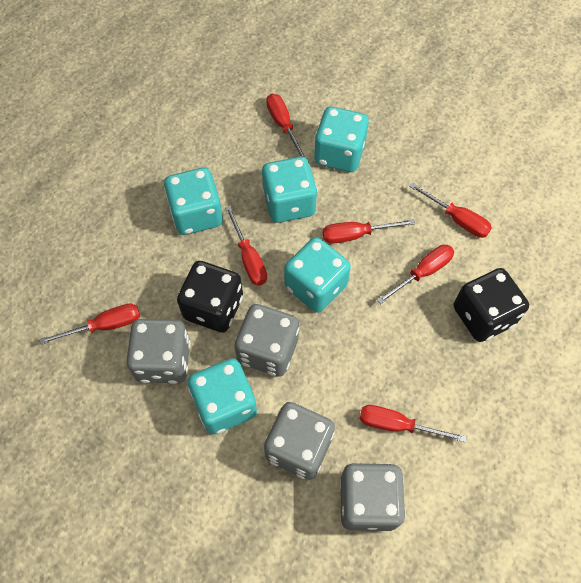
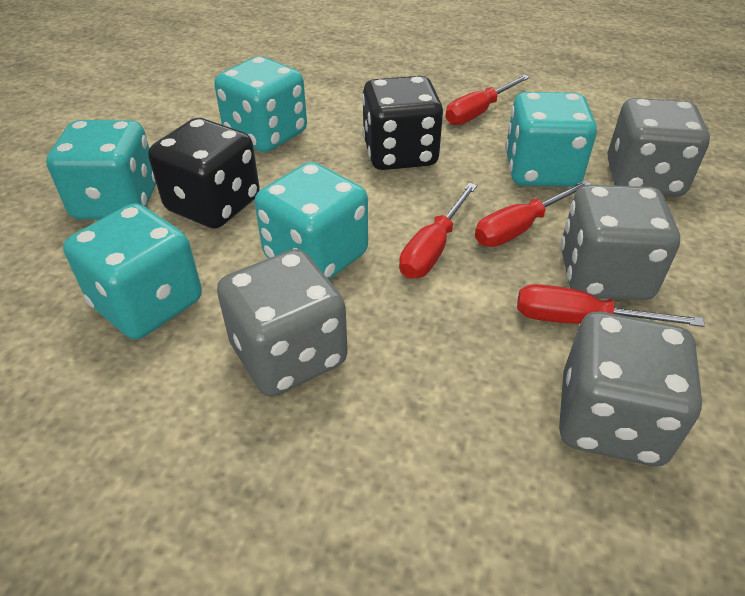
red screwdriver: [40,303,140,345] [225,206,267,286] [266,94,307,159] [323,219,415,244] [360,405,467,442] [377,245,454,304] [409,183,492,238] = 7 -> [399,183,477,279] [445,75,530,125] [475,180,591,247] [517,284,705,327] = 4

